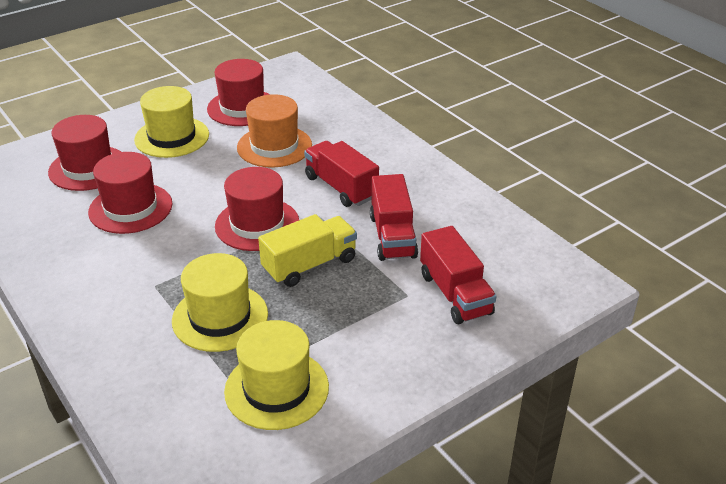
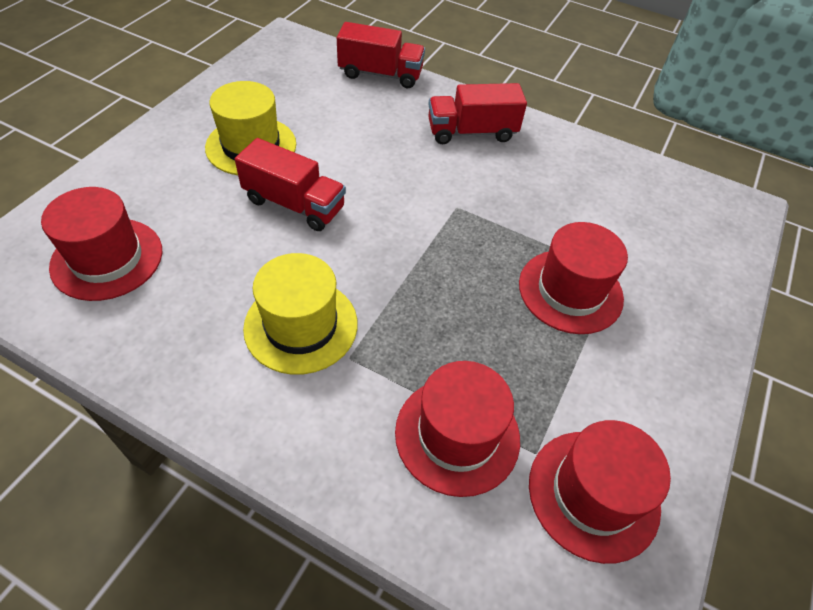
orange hat: [237,94,312,168] = 1 -> none = 0
yellow hat: [134,86,209,158] [172,253,268,352] [224,320,329,430] = 3 -> [205,81,296,175] [243,253,357,375] = 2
yellow truck: [258,214,357,287] = 1 -> none = 0

